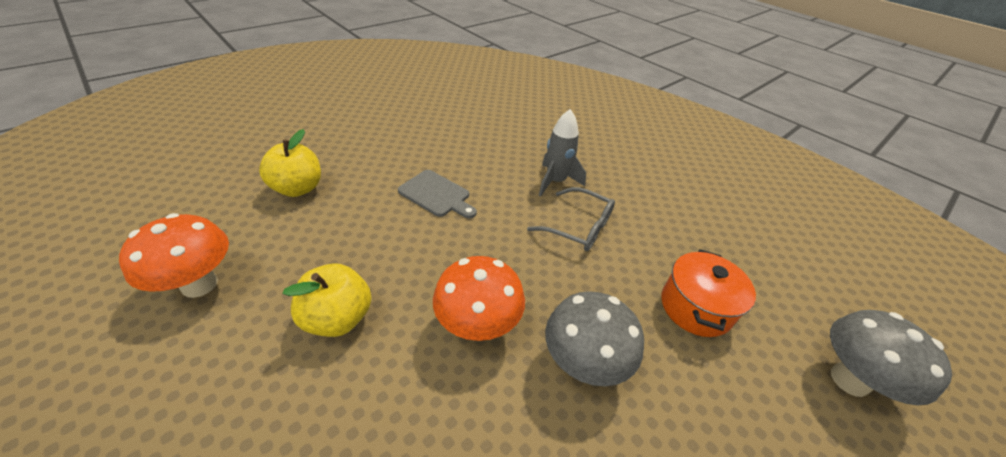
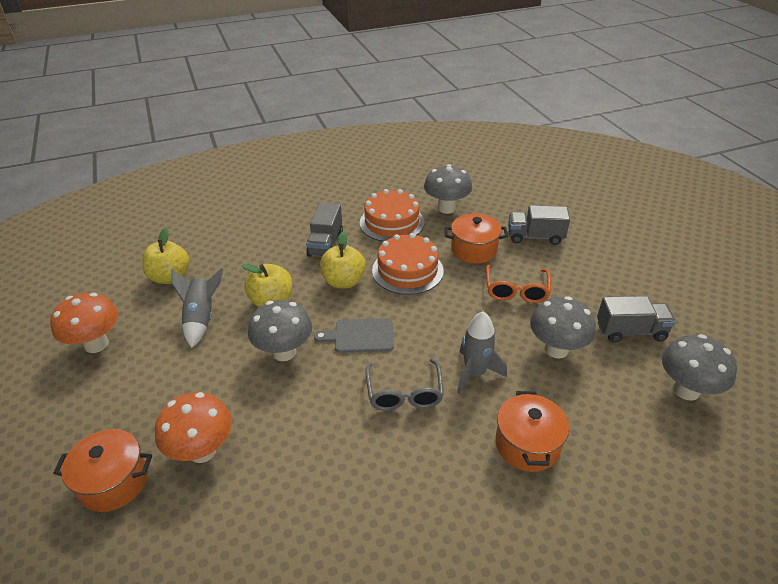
grey mushroom: [545,291,644,386] [830,310,952,405] = 2 -> [248,300,312,361] [424,164,472,214] [530,296,596,359] [662,334,737,401] = 4
grey rocket: [539,109,586,196] = 1 -> [172,268,223,348] [457,311,507,394] = 2
grey truck: none = 0 -> [306,203,343,257] [508,205,570,245] [597,296,676,343] = 3
orange cake: none = 0 -> [360,189,424,242] [372,233,444,295] = 2
orange glasses: none = 0 -> [486,265,551,303] = 1
orange pot: [661,249,756,337] = 1 -> [53,429,152,512] [444,214,508,264] [495,391,569,472] = 3
yellow apple: [259,129,321,197] [283,264,372,337] = 2 -> [142,228,190,284] [241,264,292,307] [320,232,366,289] = 3

